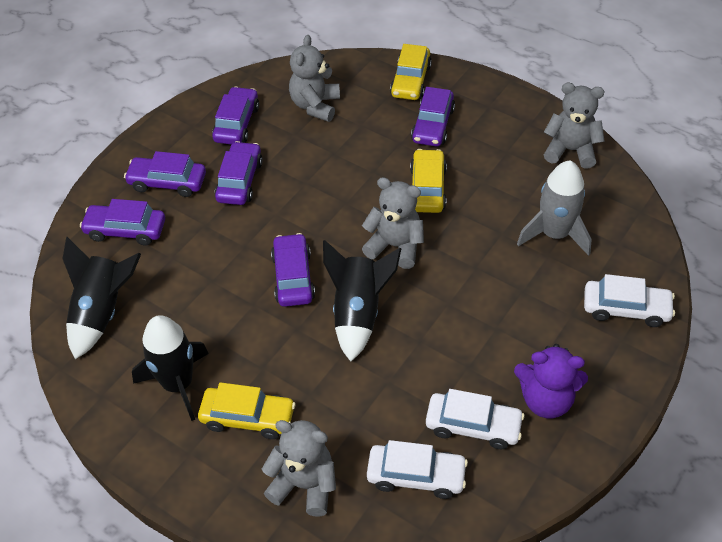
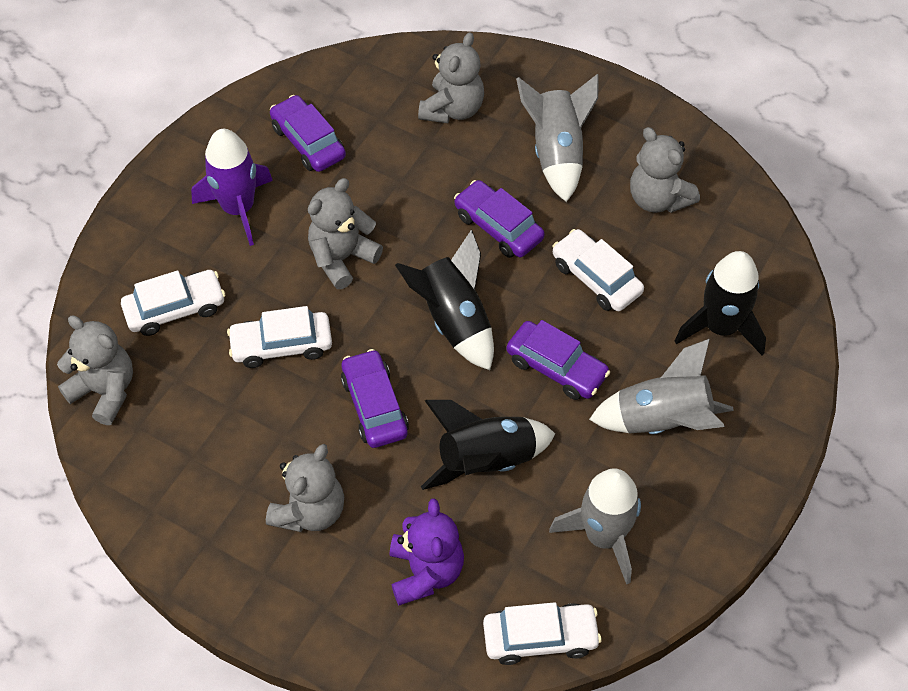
grey rocket: [517,160,592,256] = 1 -> [516,74,599,202] [549,469,641,584] [589,339,734,434] = 3
grey teddy bear: [262,420,336,516] [289,35,340,122] [362,177,424,269] [544,83,604,169] = 4 -> [57,315,133,425] [266,444,344,532] [308,178,383,289] [418,32,484,123] [630,127,700,213] = 5
purple car: [80,199,165,246] [124,151,206,197] [212,86,259,145] [215,141,263,205] [271,233,315,307] [411,87,455,147] = 6 -> [270,95,346,172] [341,349,409,448] [454,180,545,258] [506,320,610,400] = 4
purple rocket: none = 0 -> [191,129,273,246] = 1
white car: [367,440,468,499] [426,389,525,449] [584,274,675,327] = 3 -> [121,270,225,336] [227,306,332,368] [483,602,602,665] [552,229,644,311] = 4
yellow car: [198,382,296,439] [390,44,432,100] [410,149,447,213] = 3 -> none = 0

